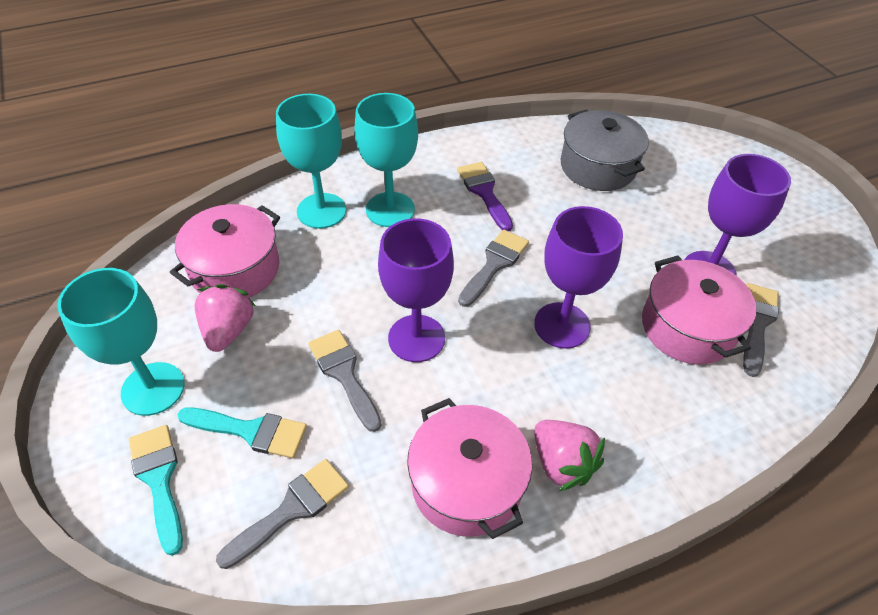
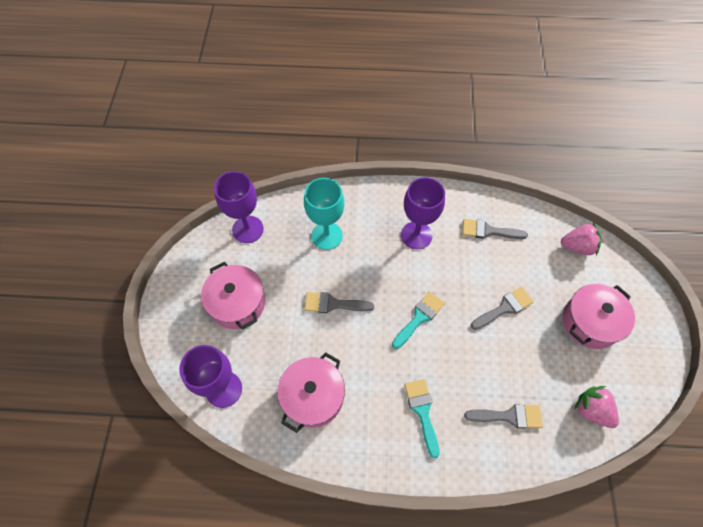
grey pot: [560,109,649,191] = 1 -> none = 0
purple brush: [457,162,513,231] = 1 -> none = 0
turquoise goblet: [57,268,185,416] [276,94,346,229] [355,93,418,227] = 3 -> [304,178,344,250] = 1

